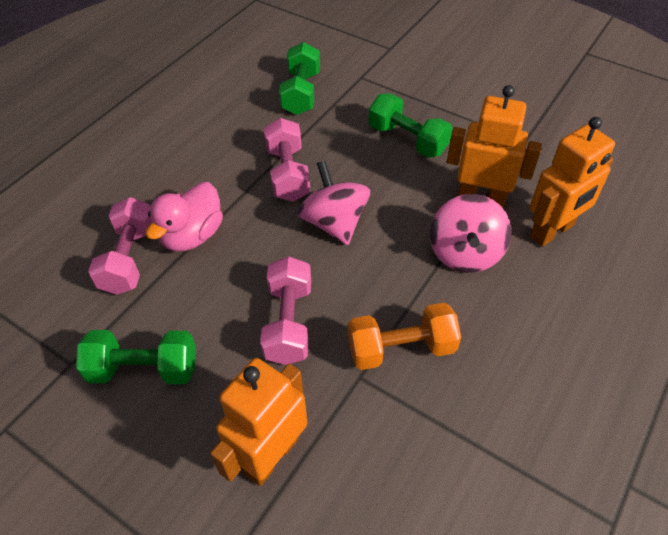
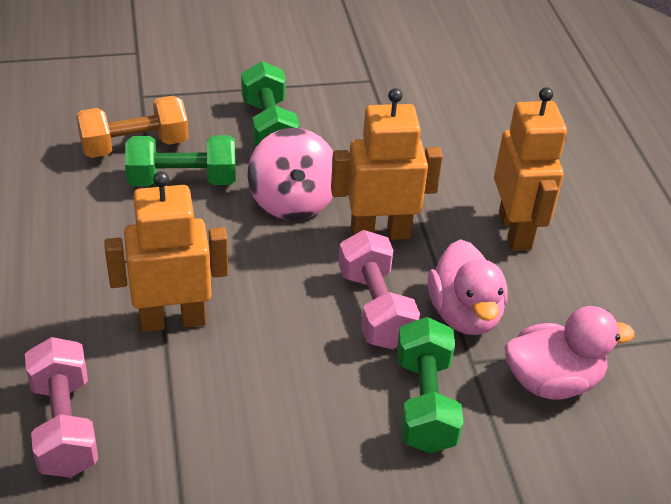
pink duck: [146,182,223,251] = 1 -> [428,239,508,335] [505,306,634,400] = 2
pink dumbbell: [88,197,152,295] [260,256,311,365] [264,118,310,202] = 3 -> [25,337,98,478] [339,230,420,349] = 2
pink spinning top: [297,160,370,245] [430,194,512,273] = 2 -> [248,128,333,220] = 1

